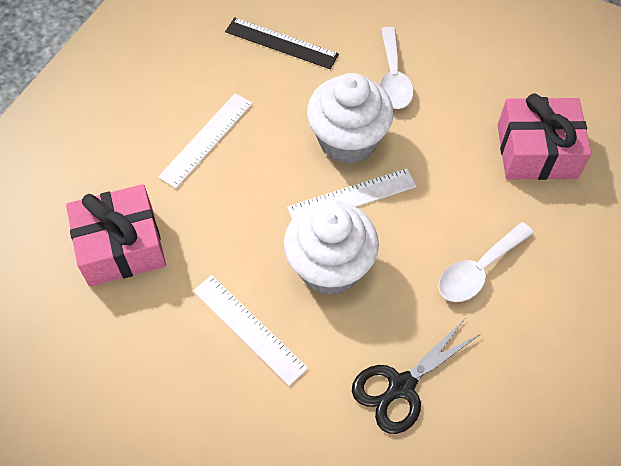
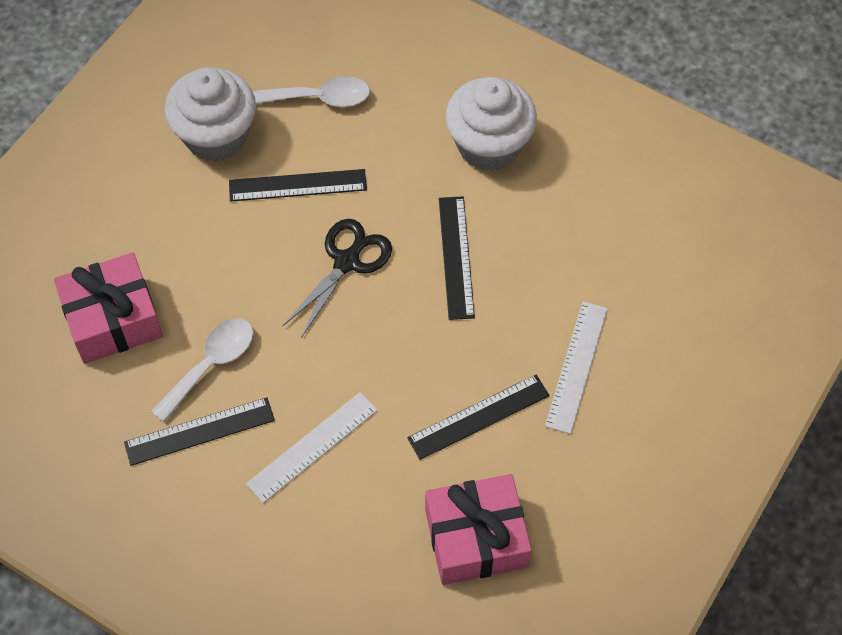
black ruler: [225,17,339,69] = 1 -> [124,397,275,466] [229,169,367,202] [407,375,549,460] [439,196,475,320] = 4
white ruler: [158,93,253,188] [193,275,308,386] [287,168,417,219] = 3 -> [246,392,378,503] [545,301,608,434] = 2

